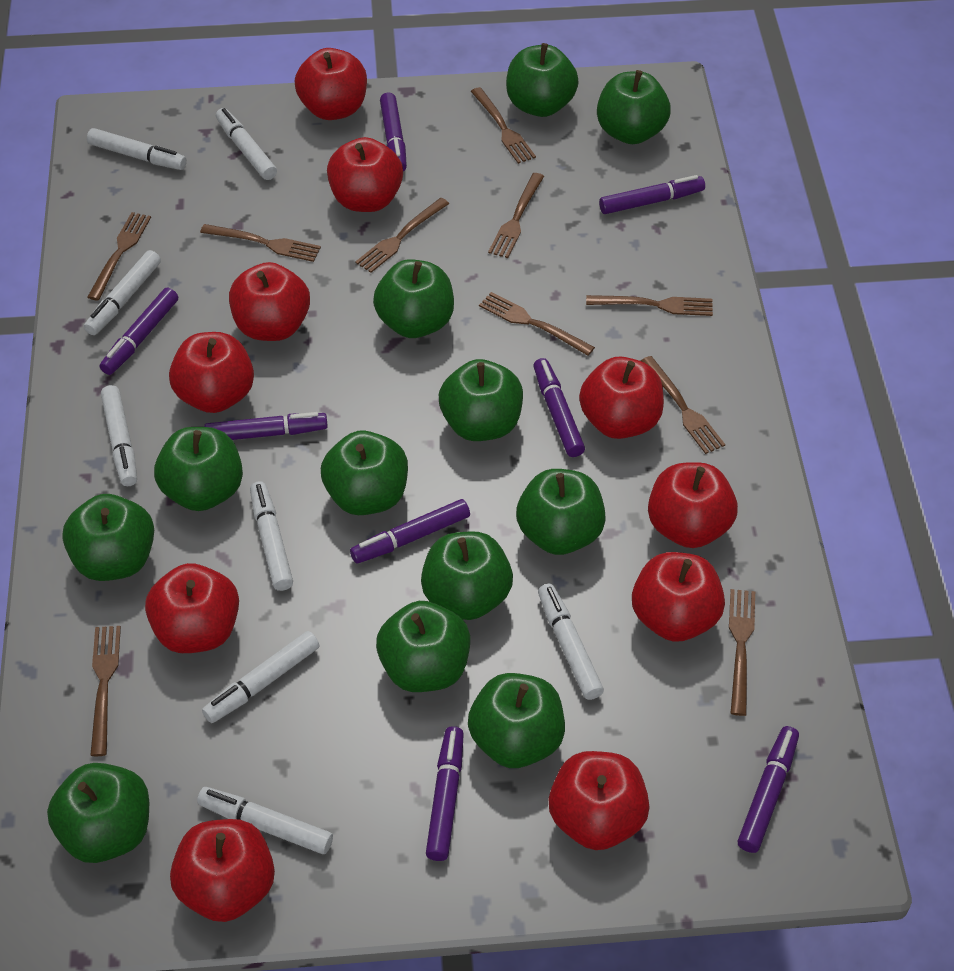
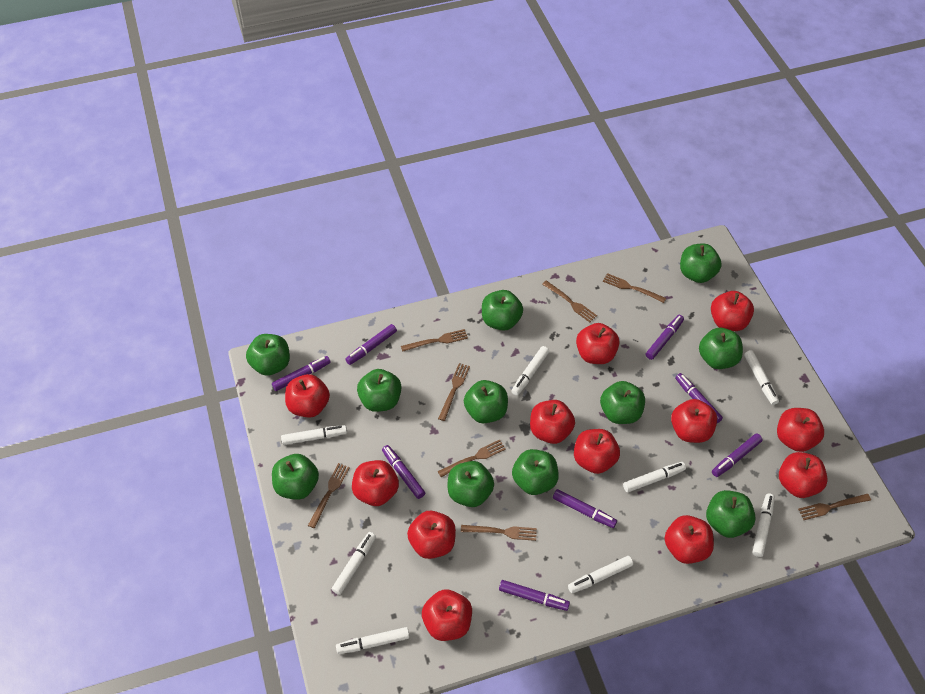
brown fork: [87,212,151,301] [90,626,121,756] [200,224,321,262] [355,198,449,273] [471,87,536,164] [479,292,595,356] [488,173,544,258] [586,295,713,316] [641,356,725,454] [729,589,755,716] = 10 -> [308,463,350,528] [401,329,468,352] [438,363,470,421] [438,440,506,477] [461,525,537,541] [542,280,597,322] [603,273,666,303] [798,494,871,520] = 8
green apple: [47,763,149,863] [62,494,154,581] [154,427,243,511] [321,430,408,515] [373,259,454,338] [376,601,470,692] [421,531,513,620] [439,359,523,441] [468,673,565,768] [506,43,579,117] [516,469,606,555] [597,70,671,144] = 12 -> [246,334,290,376] [272,454,319,500] [357,369,401,412] [448,461,494,507] [464,380,508,423] [482,290,523,331] [512,449,559,495] [600,381,645,424] [680,244,722,283] [699,328,743,369] [706,490,756,538] = 11
red apple: [145,563,239,653] [169,332,254,413] [170,819,275,922] [229,262,310,341] [295,48,367,120] [327,137,403,212] [549,751,650,850] [579,356,664,439] [632,552,725,642] [648,462,738,548] = 10 -> [285,374,330,418] [352,460,399,506] [407,511,456,559] [422,590,472,641] [530,400,575,444] [574,429,620,474] [576,323,620,364] [664,515,714,564] [671,399,717,443] [711,291,754,331] [777,408,824,452] [779,452,828,498] = 12

